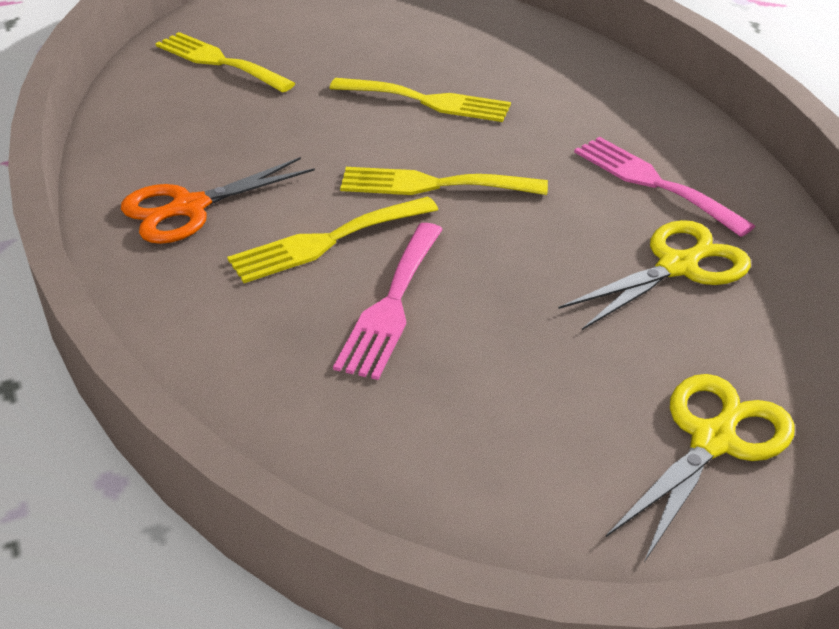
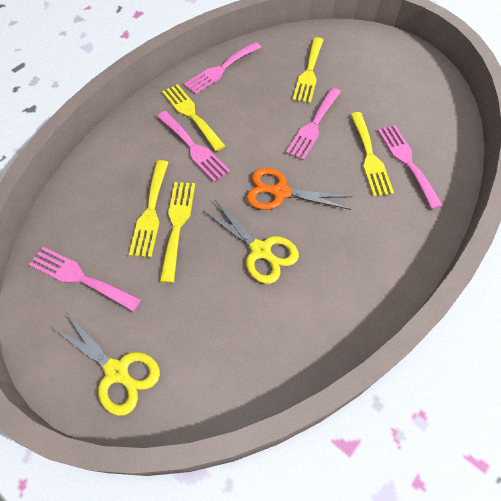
pink fork: [333,223,443,380] [574,137,755,237] = 2 -> [29,247,141,312] [157,111,230,182] [184,42,261,94] [286,88,341,160] [378,125,443,209] = 5
yellow fork: [155,32,295,93] [227,196,438,283] [330,78,511,122] [340,167,548,195] = 4 -> [129,160,169,258] [160,182,195,283] [162,84,225,151] [293,37,323,103] [350,112,394,197] = 5

